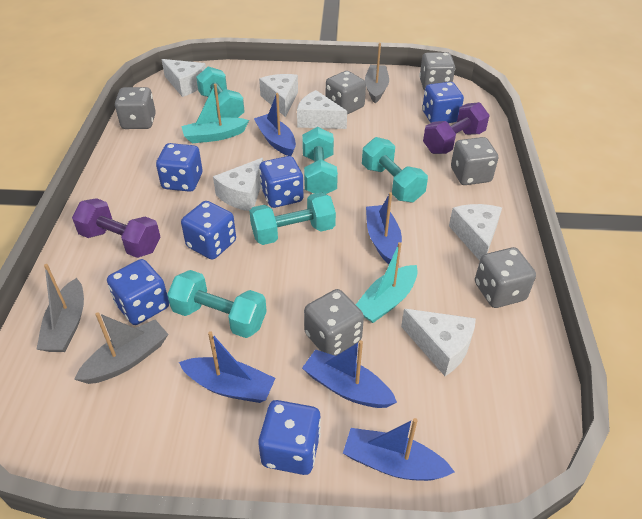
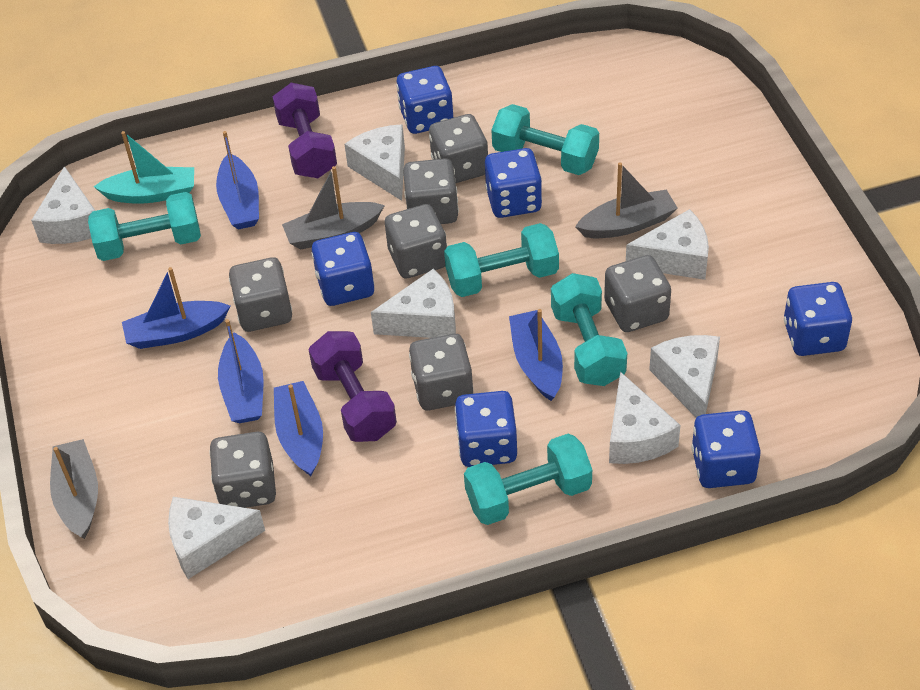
grey dice: [115,87,156,129] [304,289,364,356] [326,71,366,114] [419,52,455,90] [451,137,498,185] [475,247,536,308] = 6 -> [209,432,276,508] [229,257,292,332] [385,204,447,279] [403,158,459,224] [409,334,474,410] [429,114,488,183] [604,255,671,332] = 7
turquoise boat: [181,84,249,143] [356,242,418,323] = 2 -> [94,131,194,204] = 1
white cheese: [161,59,206,97] [213,158,263,211] [259,74,298,117] [297,90,347,129] [401,309,476,376] [449,204,502,261] = 6 -> [31,166,95,244] [168,497,265,579] [344,124,405,201] [371,269,456,338] [609,372,681,464] [626,209,709,280] [649,335,720,418] = 7

